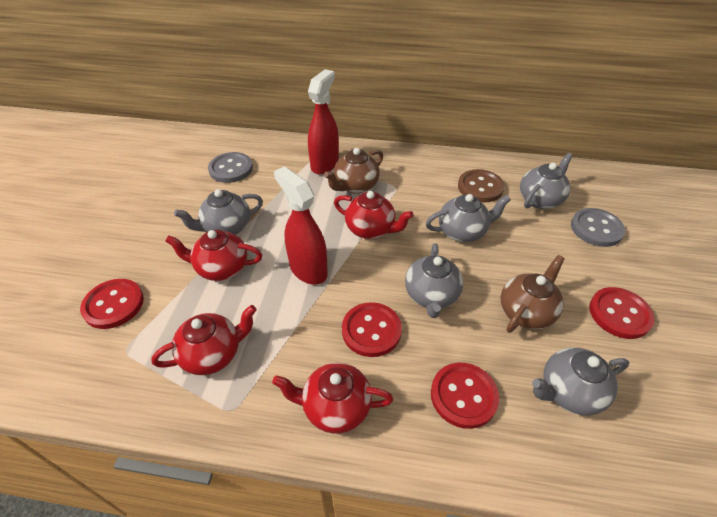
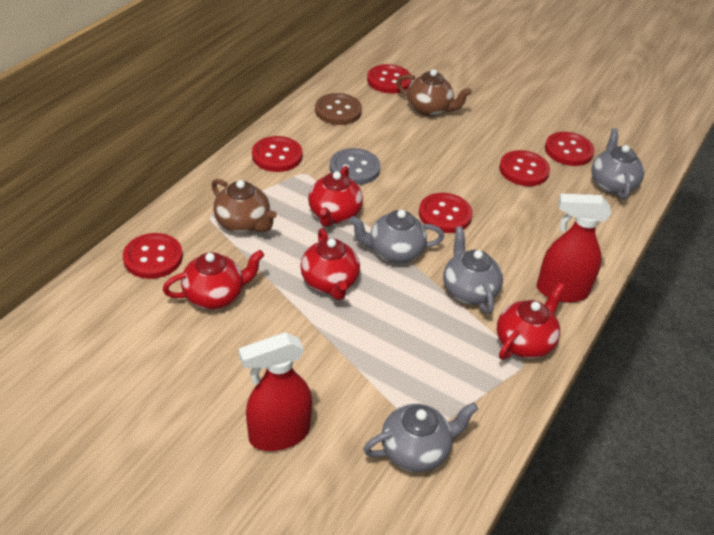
grey button: [208,152,253,183] [571,208,625,247] = 2 -> [330,148,380,185] = 1
grey teapot: [174,189,263,235] [405,243,463,318] [426,194,511,242] [520,153,573,209] [532,348,629,416] = 5 -> [349,210,444,263] [363,402,478,472] [443,226,503,314] [591,128,644,199] = 4
red button: [80,279,144,329] [342,302,402,357] [431,363,499,429] [589,287,654,339] = 4 -> [123,233,183,279] [252,136,303,172] [367,64,412,93] [419,193,473,233] [499,150,550,186] [545,132,595,166] = 6

